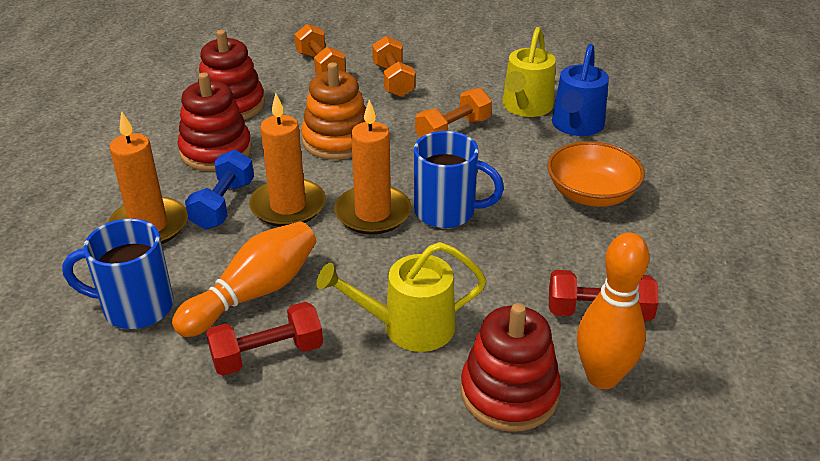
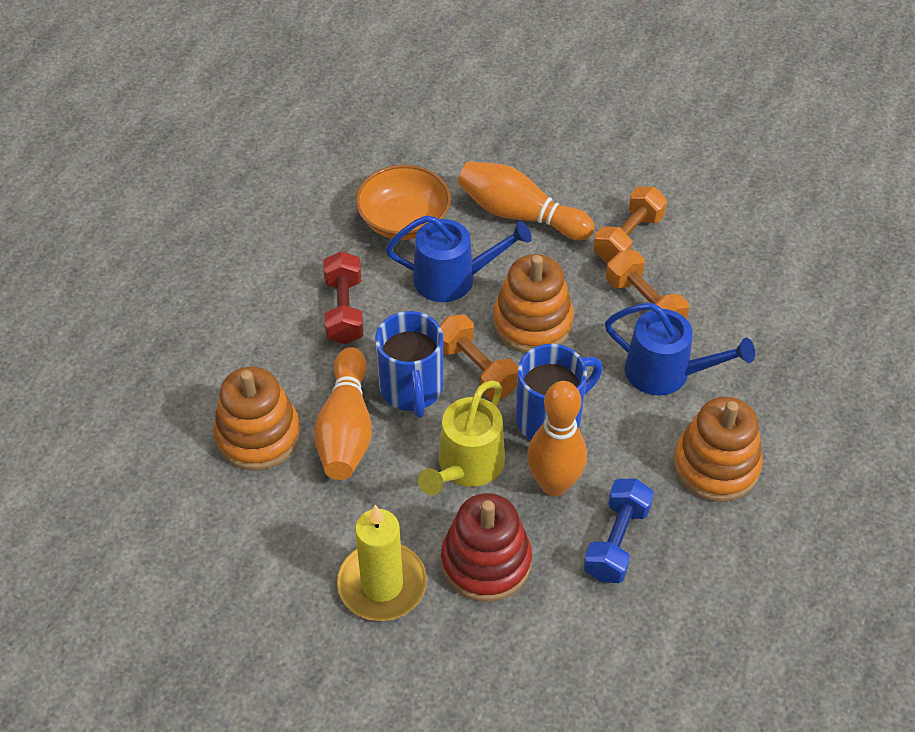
blue watering can: [552,44,609,136] = 1 -> [386,215,532,302] [605,303,755,395] = 2
orange bowling pin: [172,221,316,337] [577,232,649,389] = 2 -> [314,347,372,480] [458,161,595,240] [527,381,587,496] = 3
orange candle: [108,111,188,244] [249,93,326,227] [334,100,411,235] = 3 -> none = 0
orange stacking toy: [301,62,366,160] = 1 -> [213,367,301,470] [493,254,574,353] [674,397,763,502] = 3
red dumbbell: [206,302,323,376] [549,270,658,321] = 2 -> [323,251,363,344] = 1
red stacking toy: [178,72,252,171] [198,30,265,120] [461,303,561,432] = 3 -> [441,493,532,602] = 1
yellow candle: none = 0 -> [337,505,427,621] = 1
yellow watering can: [317,242,486,352] [502,27,556,117] = 2 -> [418,380,505,495] = 1

